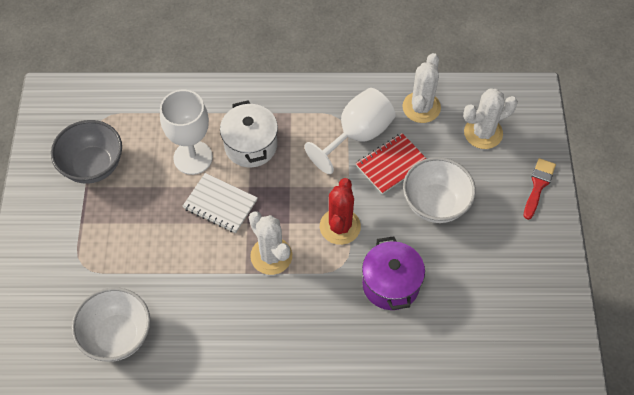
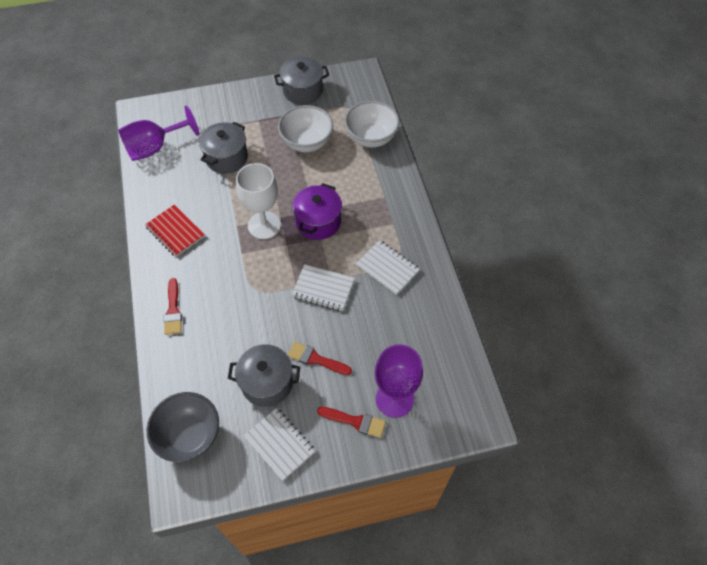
grey pot: none = 0 -> [199,122,248,174] [228,344,300,407] [274,57,329,105] = 3
purple goblet: none = 0 -> [118,106,199,161] [375,344,423,418] = 2
red brush: [524,158,556,220] = 1 -> [164,278,182,335] [288,342,352,375] [317,407,386,438] = 3
red cactus: [320,178,361,245] = 1 -> none = 0
white cactus: [249,211,292,275] [402,53,441,123] [463,89,518,149] = 3 -> none = 0
white goblet: [160,90,213,175] [304,88,396,174] = 2 -> [236,163,281,239] = 1
white notebook: [182,173,258,233] = 1 -> [243,408,316,481] [291,264,354,311] [356,240,420,295] = 3
white pot: [220,100,278,167] = 1 -> none = 0

